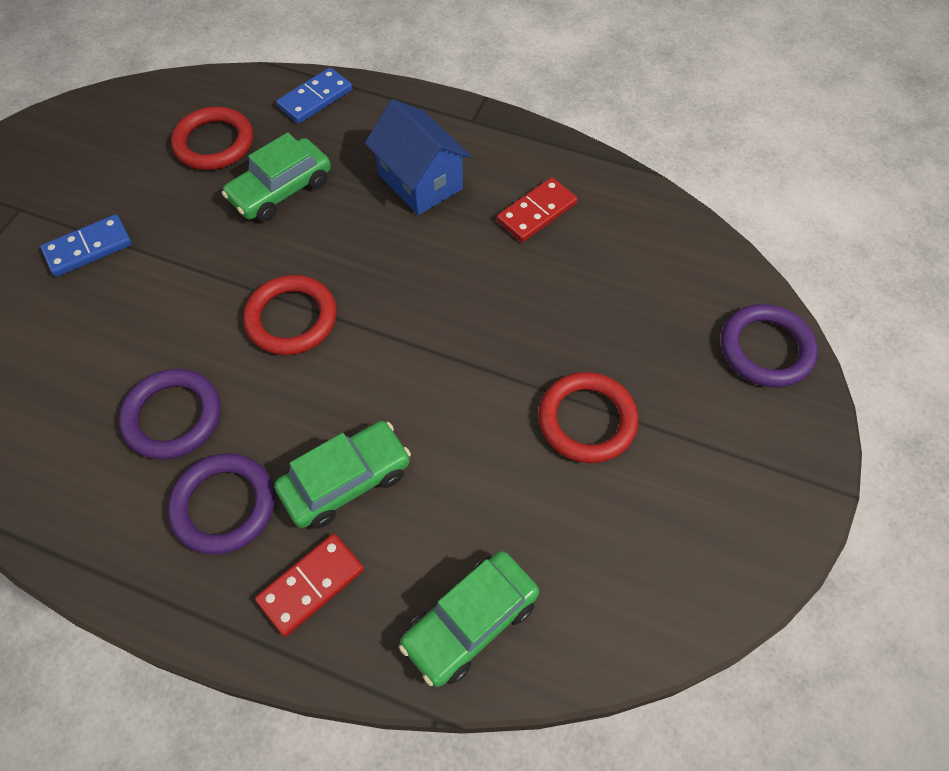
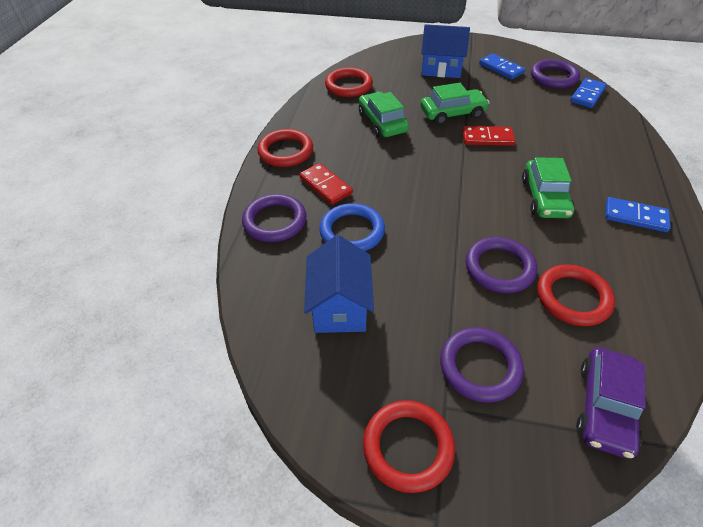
blue domino: [40,214,132,277] [276,68,352,124] = 2 -> [479,54,525,80] [570,78,607,108] [605,197,671,232] = 3
blue house: [365,99,471,215] = 1 -> [304,235,374,333] [421,24,470,78] = 2
blue ring: none = 0 -> [319,203,385,251] = 1
purple car: none = 0 -> [576,347,646,459] = 1
purple ring: [119,369,221,460] [168,453,275,554] [721,304,818,388] = 3 -> [242,194,306,242] [440,327,524,403] [465,237,537,293] [531,59,580,88] = 4
red ring: [171,107,253,170] [243,275,337,355] [538,372,638,463] = 3 -> [257,129,313,167] [325,67,373,97] [363,400,455,493] [537,264,615,326] = 4

